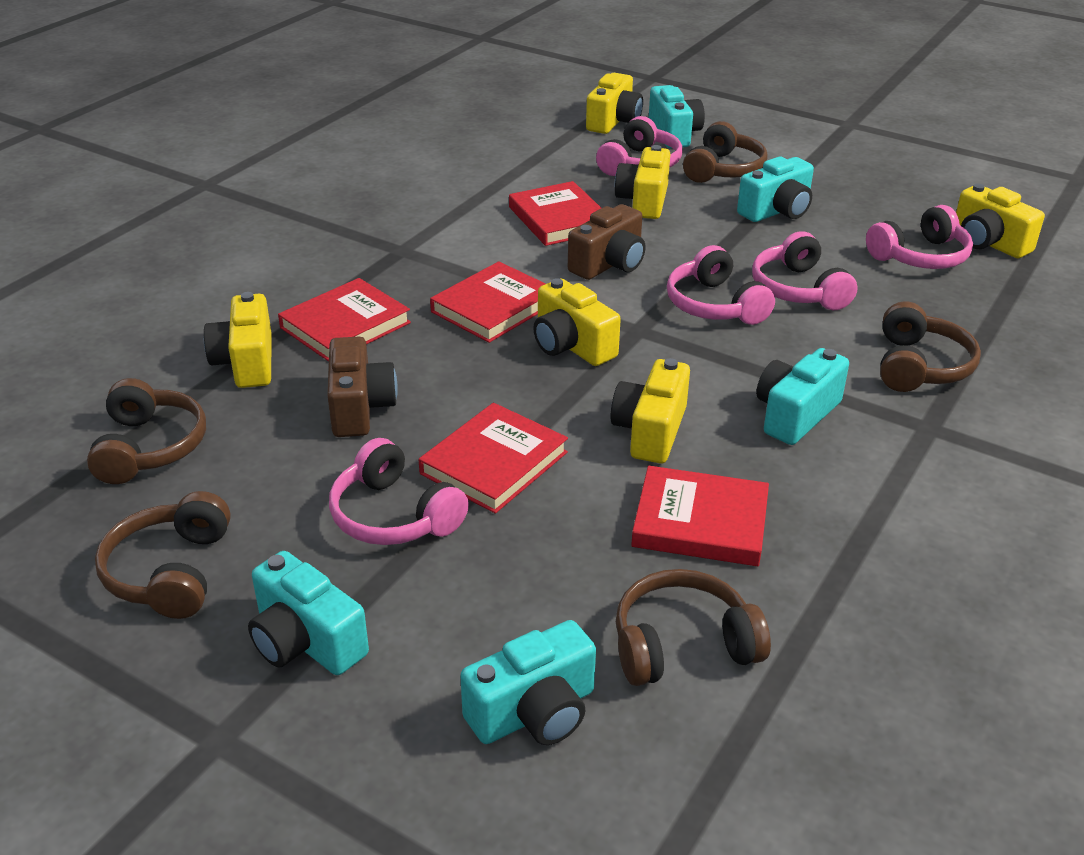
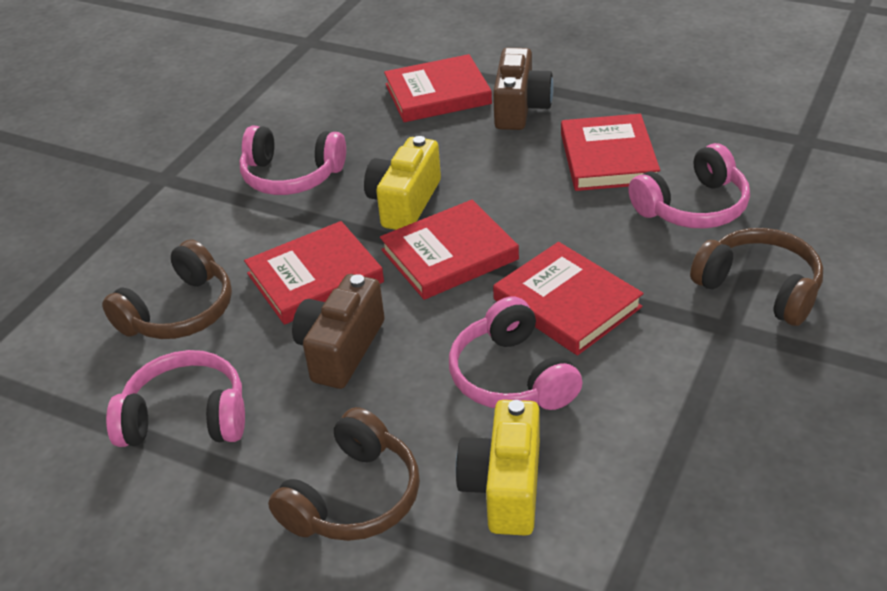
brown headphones: [87,378,206,484] [95,491,231,619] [616,569,771,686] [683,121,768,183] [880,301,981,392] = 5 -> [102,239,232,339] [268,407,420,541] [690,228,823,326] = 3
pink headphones: [329,438,469,545] [596,116,682,176] [667,245,775,325] [752,231,858,310] [866,205,973,269] = 5 -> [106,350,245,447] [239,125,346,195] [449,297,582,410] [628,143,750,228] = 4
turquoise camera: [248,551,369,675] [460,620,596,745] [649,85,705,148] [737,156,814,222] [756,348,849,445] = 5 -> none = 0
yellow camera: [204,292,272,388] [533,278,621,366] [586,73,643,134] [611,358,690,464] [615,145,670,219] [956,183,1045,258] = 6 -> [364,136,441,230] [455,400,540,536] = 2

